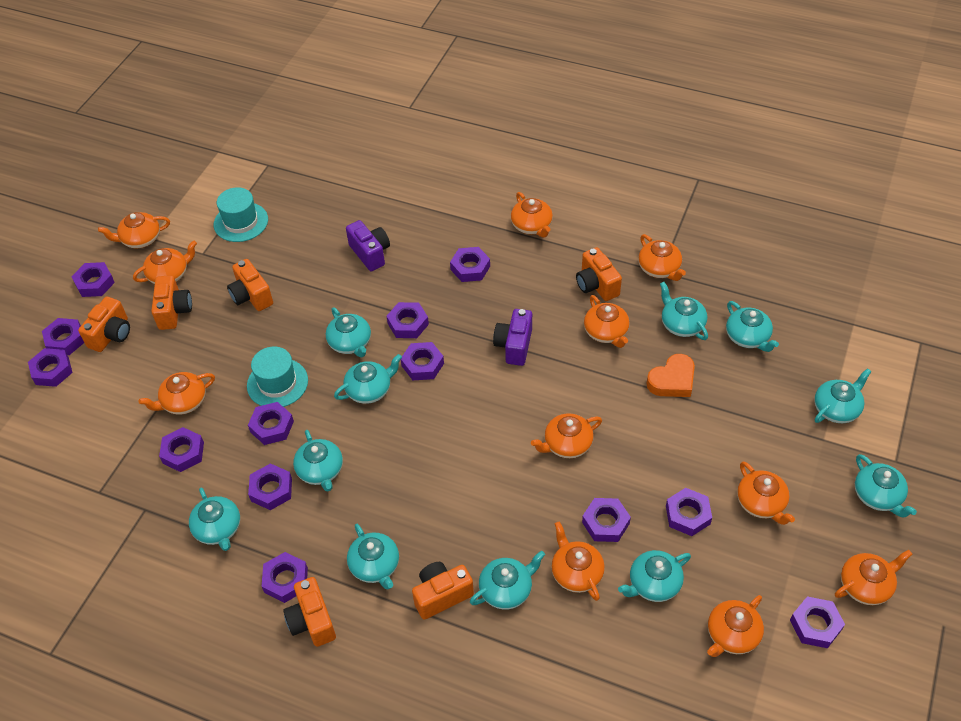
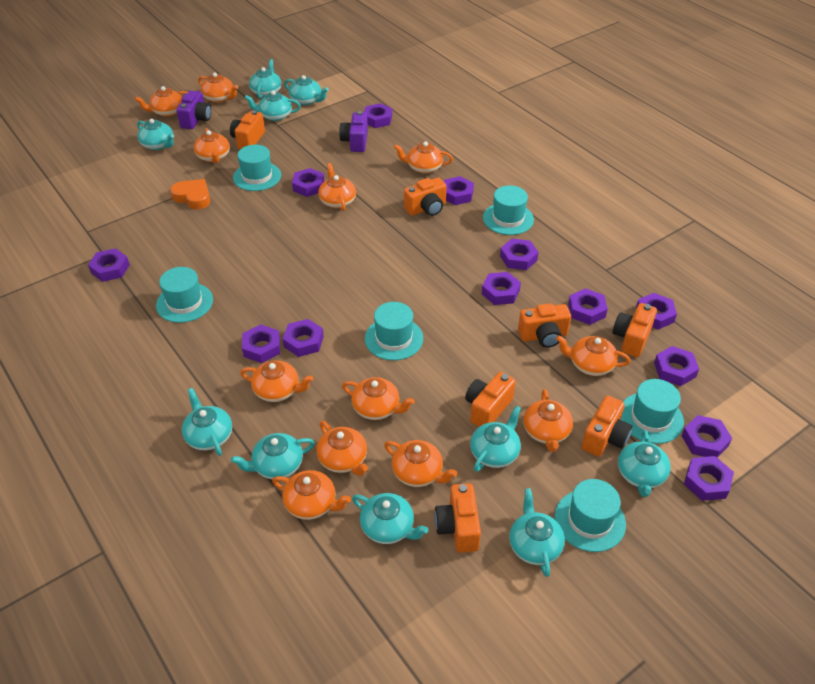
orange camera: [78,297,130,352] [151,275,192,330] [227,259,273,311] [283,577,336,647] [412,562,474,620] [576,247,622,301] = 6 -> [230,110,265,150] [404,177,447,216] [434,483,481,553] [465,372,516,427] [518,303,571,348] [582,396,633,457] [613,303,657,357] = 7
orange teapot: [98,212,170,248] [133,240,197,284] [139,372,215,414] [511,192,553,238] [531,413,602,458] [551,521,605,601] [584,295,629,348] [638,234,686,281] [707,595,764,657] [737,461,795,525] [835,550,912,605] = 11 -> [135,86,188,117] [194,128,230,163] [198,73,238,103] [240,360,313,402] [272,470,351,520] [316,421,368,476] [318,163,356,211] [342,377,414,420] [384,440,457,487] [394,141,453,174] [523,389,573,452] [556,335,631,376] = 12
turquoise hat: [214,187,268,242] [247,347,308,407] = 2 -> [156,267,213,323] [233,145,281,191] [365,302,423,360] [483,185,534,235] [555,479,626,552] [621,379,684,444] = 6
turquoise teapot: [189,488,240,551] [293,430,343,492] [326,307,371,357] [334,354,402,404] [347,523,399,589] [470,551,545,610] [618,550,691,602] [660,282,708,340] [726,301,779,352] [814,368,872,423] [855,454,917,518] = 11 -> [137,119,174,150] [182,388,232,456] [231,433,315,479] [245,91,301,121] [249,59,282,98] [284,75,329,105] [352,493,428,544] [470,405,521,472] [509,488,565,577] [618,430,671,497] = 10

